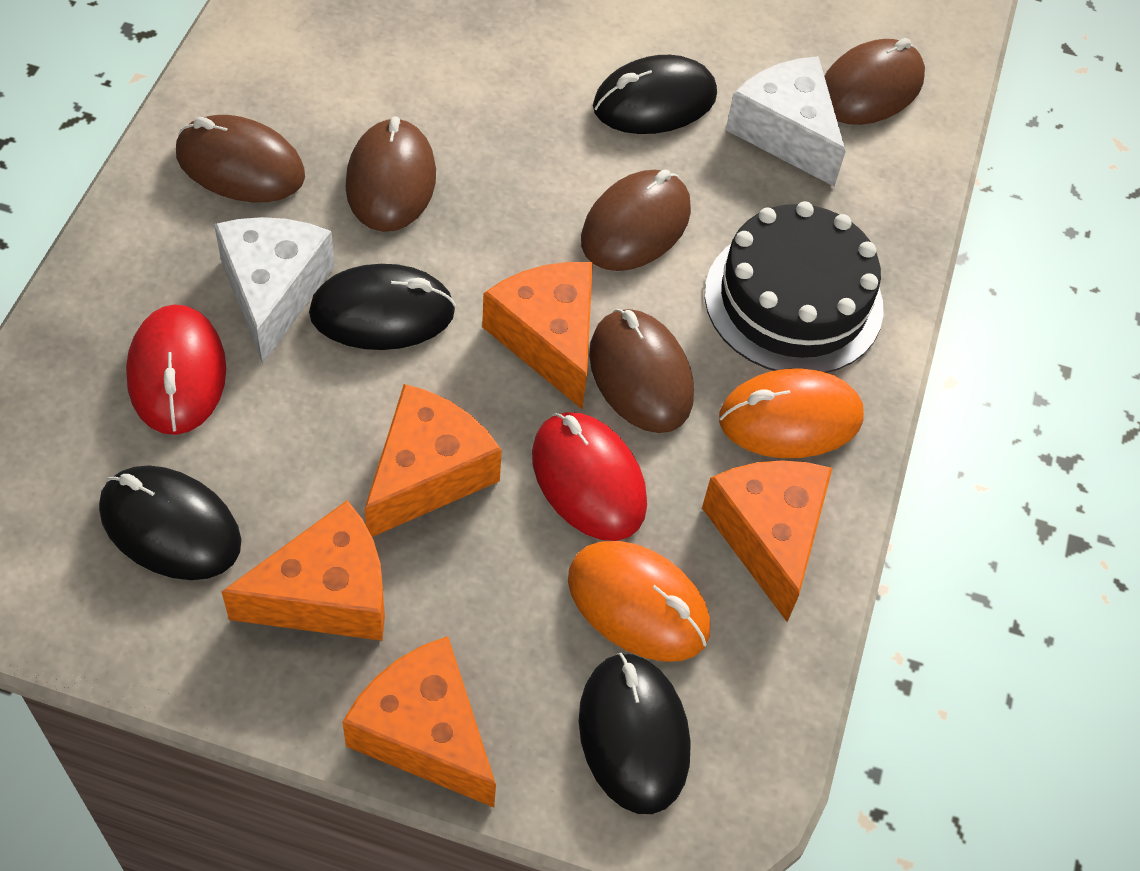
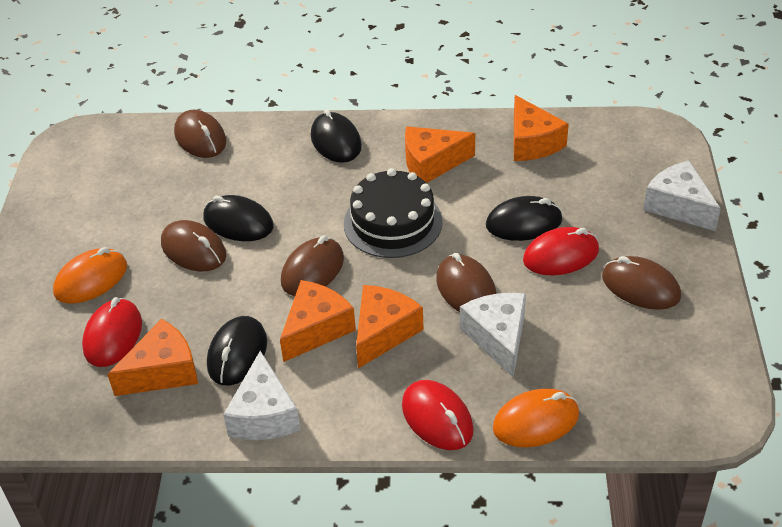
red mouse: [126,304,226,435] [532,412,647,541] = 2 -> [82,297,142,367] [402,380,474,450] [523,227,599,275] = 3
white cheese: [214,217,335,364] [726,56,846,187] = 2 -> [223,351,301,440] [460,293,526,377] [643,161,721,231] = 3

